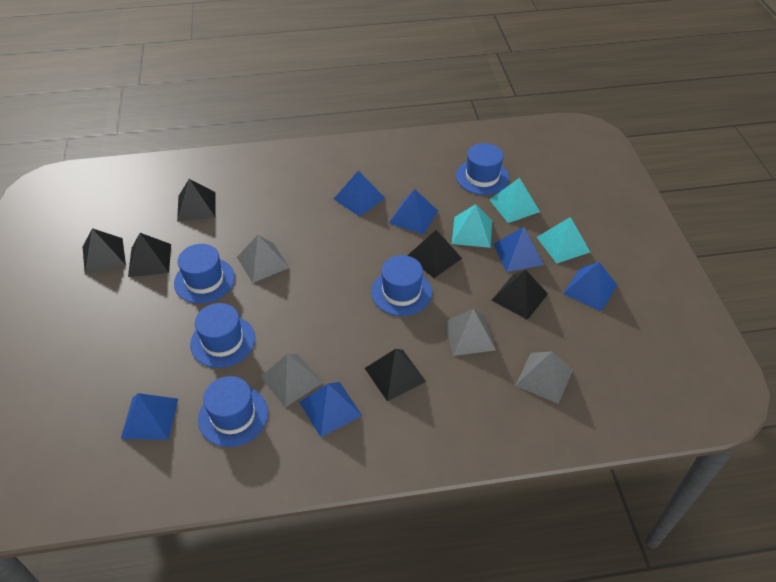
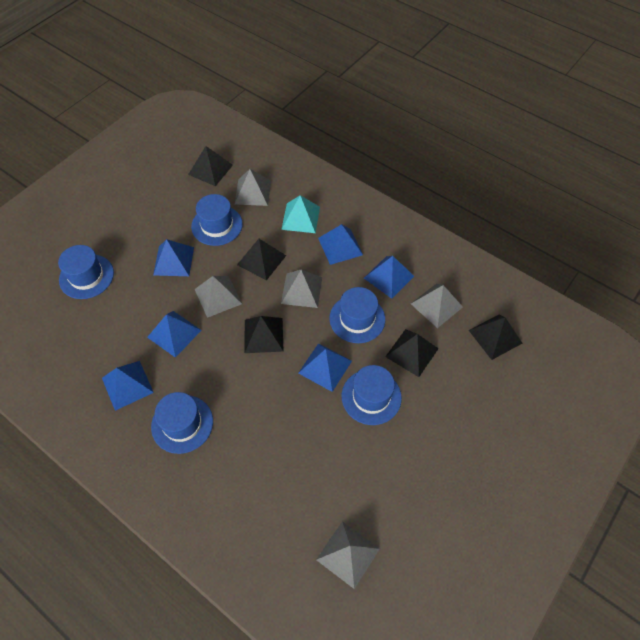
black pyramid: [83,228,126,275] [128,233,171,277] [177,179,216,222] [365,349,426,401] [407,230,462,278] [492,270,548,320] = 6 -> [188,146,233,186] [237,239,286,281] [244,316,284,353] [385,329,439,377] [469,315,522,360] = 5
grey pyramid: [237,235,289,283] [261,354,323,407] [444,309,496,356] [515,352,573,404] = 4 -> [195,276,242,318] [235,169,271,206] [281,270,322,308] [316,521,380,589] [411,284,463,328] = 5
turquoise pyramid: [452,204,492,248] [489,178,540,223] [537,217,590,263] = 3 -> [281,195,320,233] = 1

